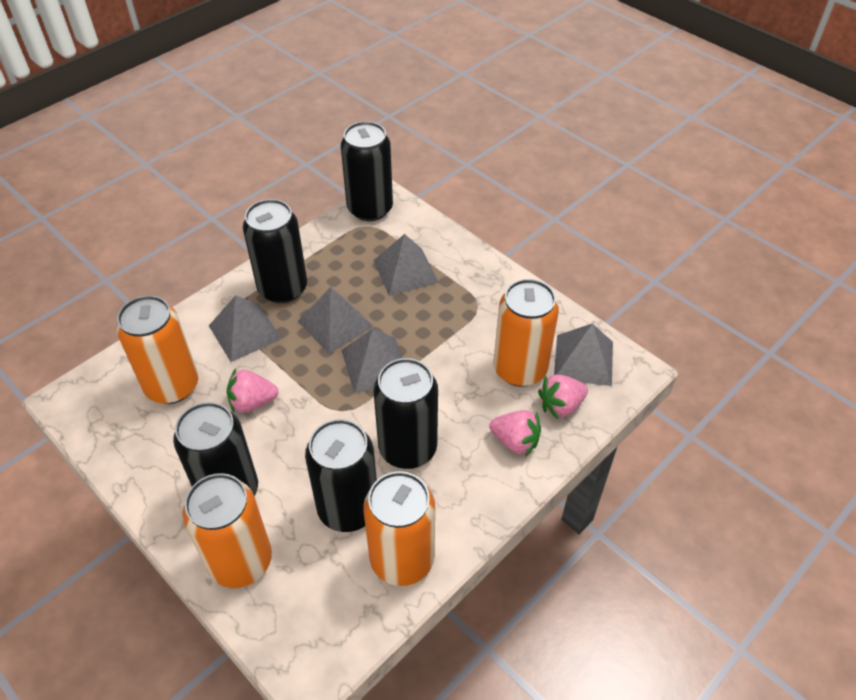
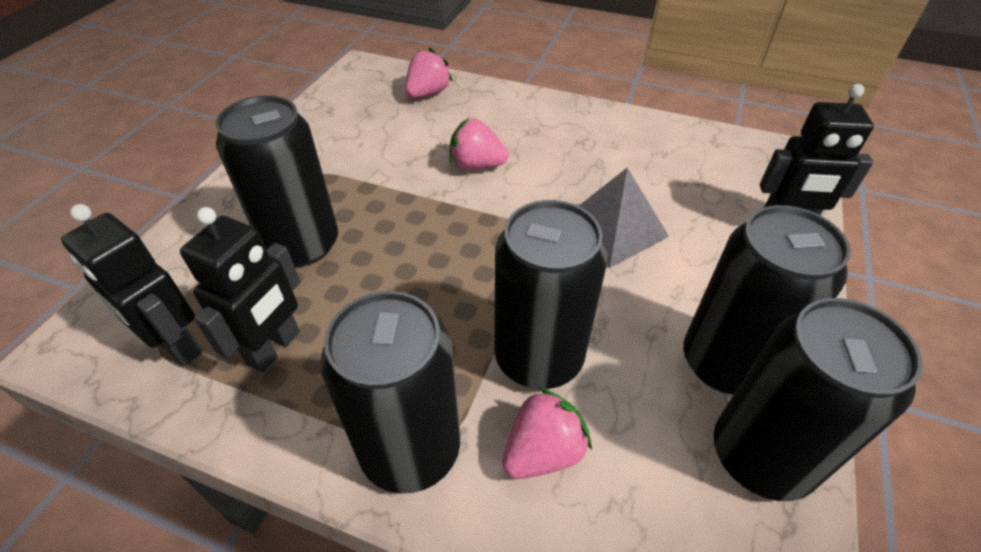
black robot: none = 0 -> [61,204,203,366] [180,207,300,373] [760,84,874,215] = 3
grey pyramid: [209,295,282,362] [298,287,374,354] [341,329,403,394] [373,234,439,296] [554,323,613,386] = 5 -> [579,167,669,268] = 1
orange can: [116,295,199,404] [183,473,272,588] [364,471,435,586] [493,279,559,387] = 4 -> none = 0

